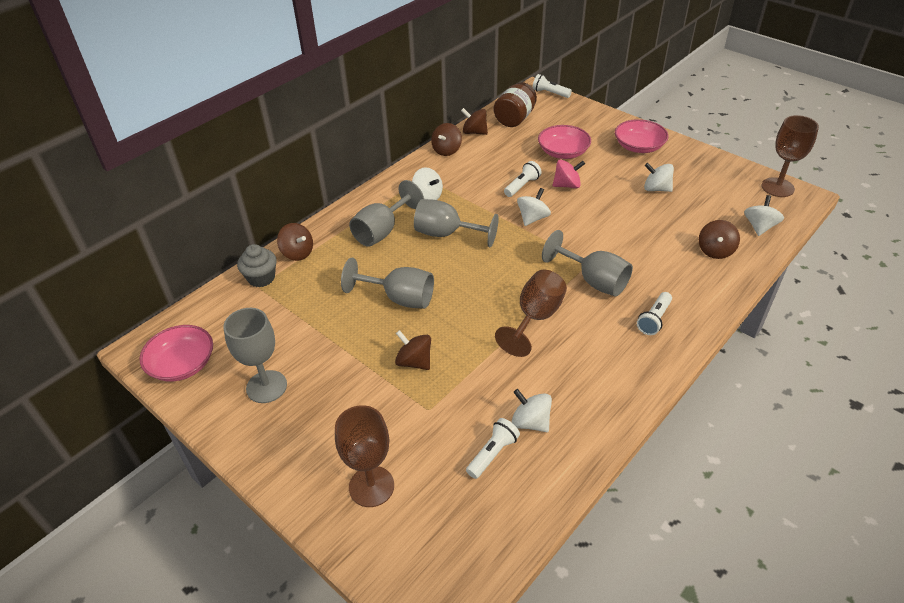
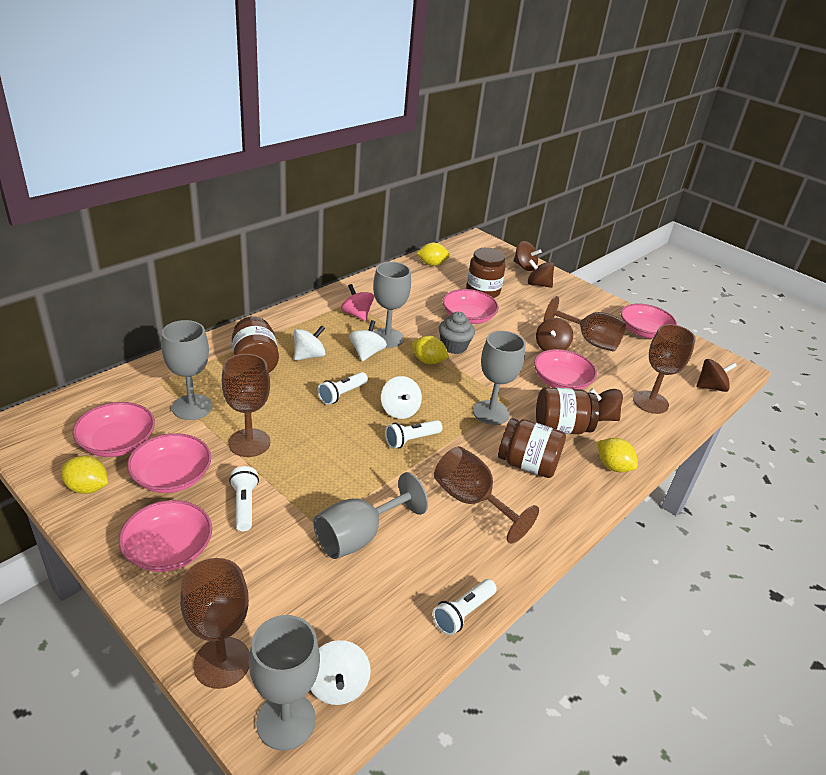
brown goblet: [335,405,394,507] [495,270,567,357] [762,115,819,197] = 3 -> [180,558,250,689] [222,354,270,457] [434,446,539,544] [544,296,627,352] [633,324,696,414] = 5
brown jar: [494,82,537,127] = 1 -> [232,316,279,372] [466,248,506,298] [498,418,566,478] [536,387,599,434] = 4
pink bowl: [139,325,213,382] [538,125,591,159] [615,119,669,153] = 3 -> [73,402,155,457] [119,500,212,572] [127,433,211,493] [442,289,499,324] [534,349,597,389] [621,303,677,339] = 6
white spinning top: [412,167,443,200] [512,389,552,432] [517,188,551,226] [644,163,674,192] [744,195,784,236] = 5 -> [294,325,326,361] [310,640,371,705] [349,320,387,361] [381,376,422,419] = 4
yellow lemon: none = 0 -> [61,456,108,494] [412,336,449,364] [417,243,450,266] [598,438,638,472] = 4

